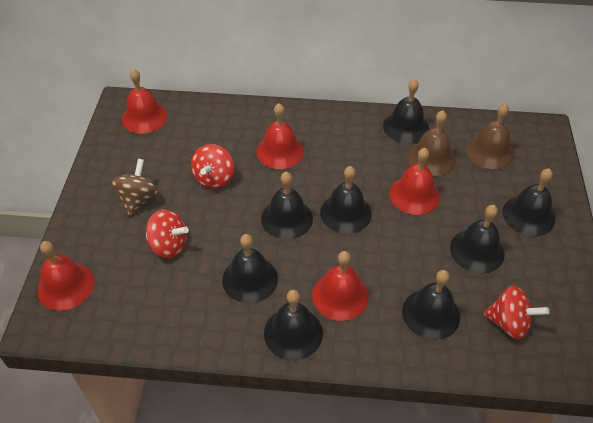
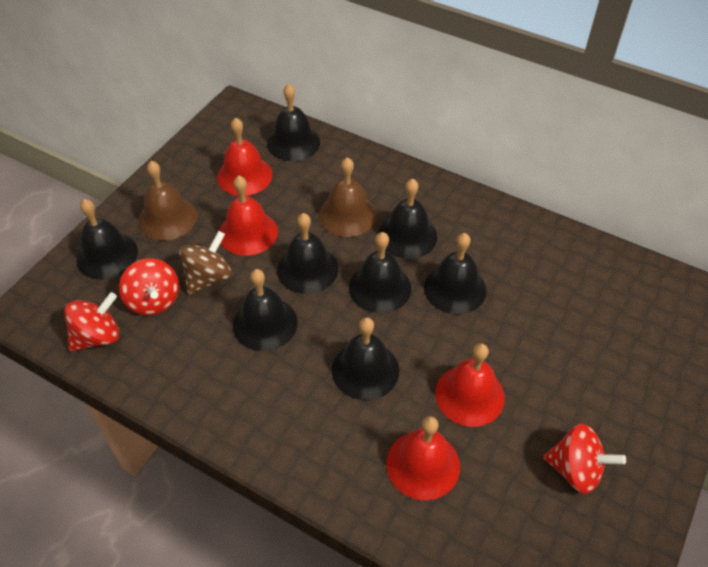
red bell: [37,241,94,311] [122,69,168,134] [256,103,304,169] [312,251,369,321] [389,148,440,215] = 5 -> [217,117,273,196] [219,176,278,256] [386,416,460,500] [435,343,505,427] = 4

